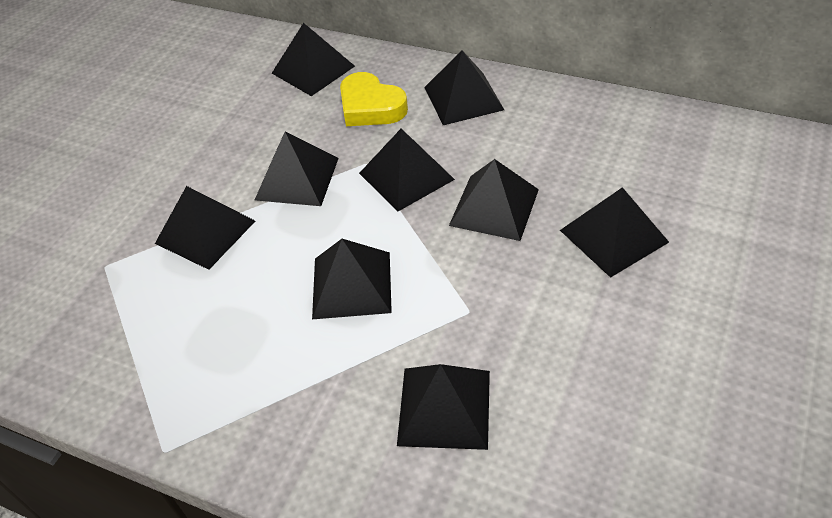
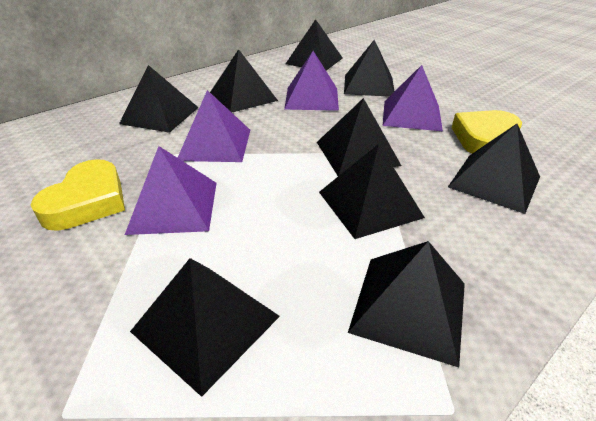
purple pyramid: none = 0 -> [125,146,216,235] [178,90,250,162] [284,51,339,111] [383,65,443,131] = 4
yellow heart: [340,72,408,126] = 1 -> [30,159,125,231] [451,110,522,154] = 2

